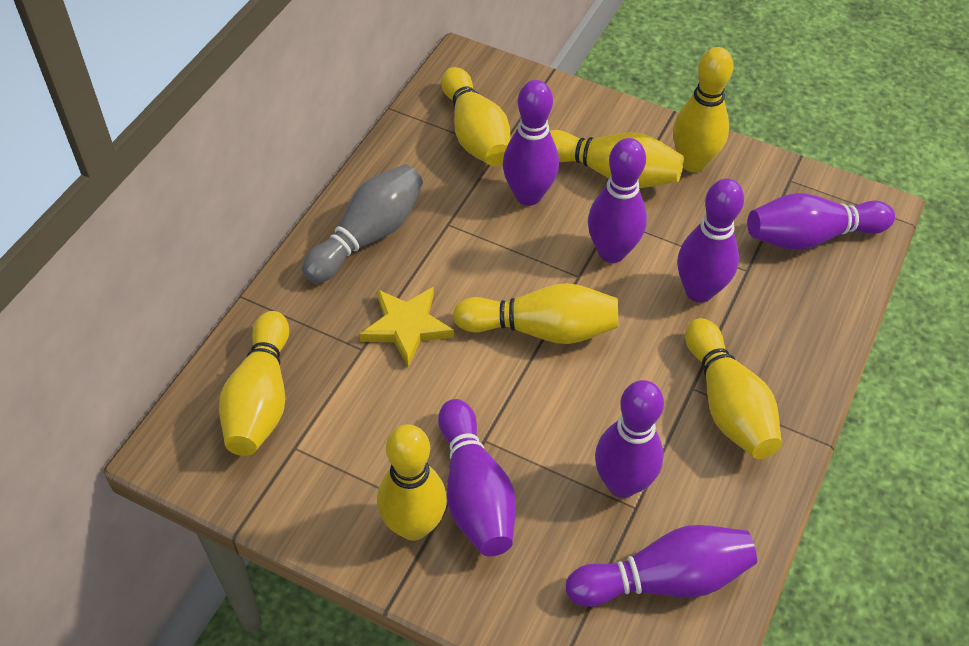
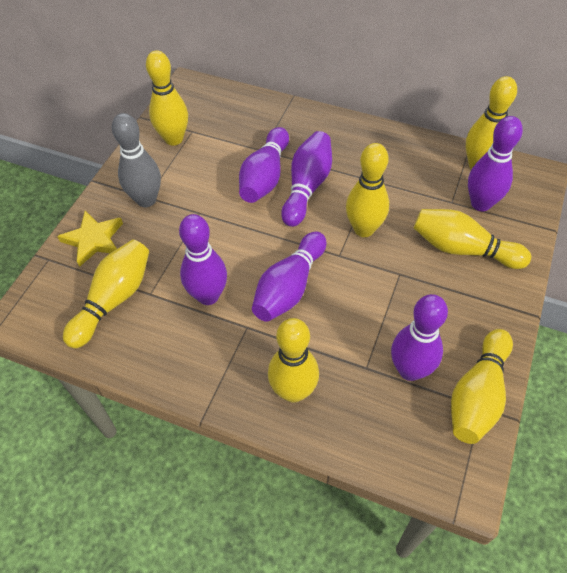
purple bowling pin: [438,399,516,556] [503,80,559,206] [566,525,757,607] [588,138,647,263] [595,380,664,498] [678,179,744,303] [747,193,895,250] = 7 -> [179,214,227,305] [239,127,289,203] [252,232,326,322] [281,131,332,227] [391,294,448,381] [468,116,523,211] = 6

